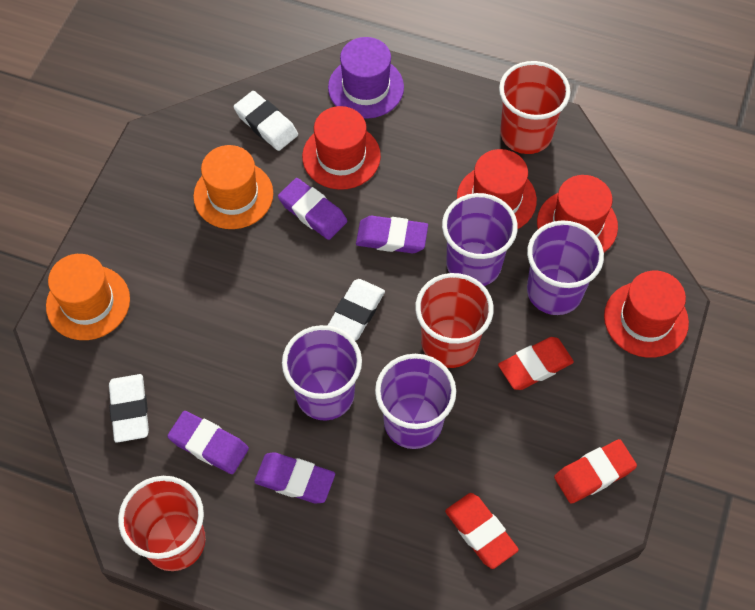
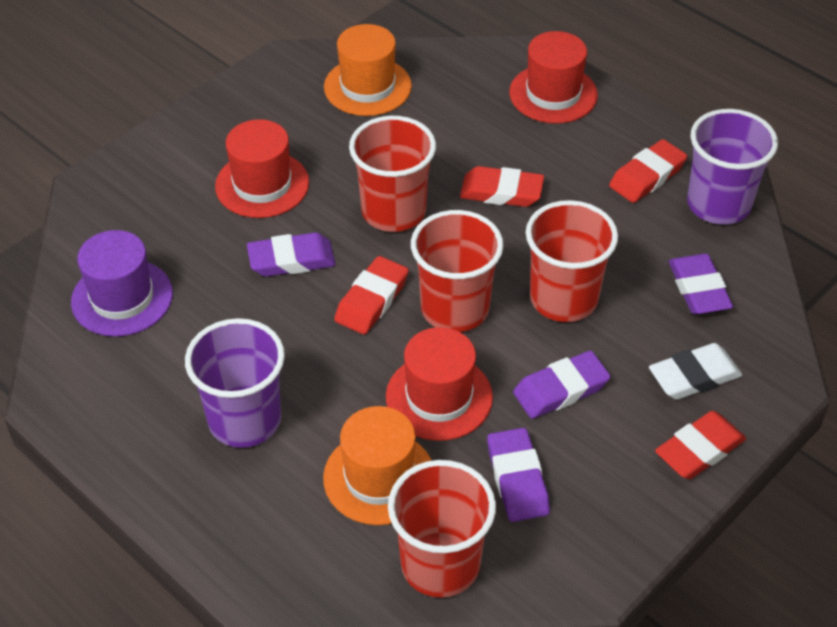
purple cup: [282,325,362,421] [375,354,456,449] [442,193,518,286] [527,220,604,315] = 4 -> [185,318,285,448] [687,109,778,225] = 2
red cup: [118,476,206,571] [415,273,494,368] [499,61,571,154] = 3 -> [349,116,436,232] [388,460,496,598] [411,210,504,332] [526,200,618,322] = 4
red eraser: [445,493,519,569] [498,337,574,390] [554,439,637,504] = 3 -> [334,256,409,335] [460,166,544,207] [609,139,687,203] [655,411,746,479] = 4
red hat: [302,106,381,190] [457,149,537,229] [537,175,618,253] [604,271,689,358] = 4 -> [215,119,309,218] [386,327,493,441] [509,31,598,124] = 3
white eraser: [109,374,149,443] [233,91,298,151] [327,279,385,341] = 3 -> [649,343,742,400] = 1

